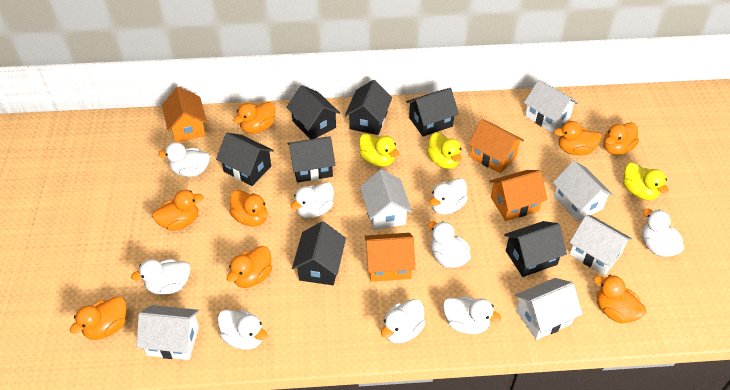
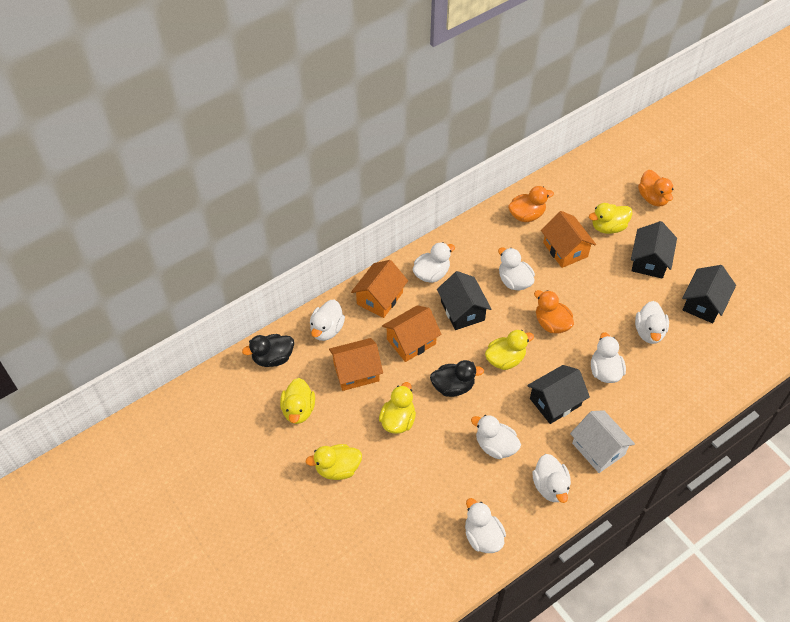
black duck: none = 0 -> [242,334,294,367] [430,360,484,397] = 2
black house: [216,133,274,186] [286,85,340,139] [287,136,335,183] [292,221,346,285] [345,80,392,135] [406,88,459,136] [504,221,567,277] = 7 -> [437,271,491,330] [527,365,590,424] [631,221,677,279] [682,265,736,323] = 4
orange duck: [70,296,126,340] [152,190,204,231] [227,246,272,288] [229,190,268,227] [233,102,275,134] [554,121,602,155] [594,275,646,323] [603,122,639,155] = 8 -> [508,186,554,222] [534,290,574,333] [638,170,674,207] = 3
white duck: [131,259,190,295] [158,142,210,177] [218,310,267,350] [291,182,334,218] [381,299,425,343] [428,221,471,268] [429,178,468,215] [443,296,501,334] [642,209,684,257] = 9 -> [310,300,345,341] [413,242,455,283] [465,498,506,553] [471,415,521,459] [498,247,535,290] [532,454,571,503] [591,332,626,383] [635,301,669,344] = 8
white house: [137,305,199,360] [360,169,412,230] [515,278,582,340] [524,79,578,133] [553,161,614,221] [569,215,632,275] = 6 -> [570,410,635,473] = 1
yellow duck: [359,133,399,167] [426,132,462,169] [623,162,669,200] = 3 -> [280,378,315,424] [306,444,362,480] [379,382,416,434] [485,330,534,370] [589,203,633,234] = 5

